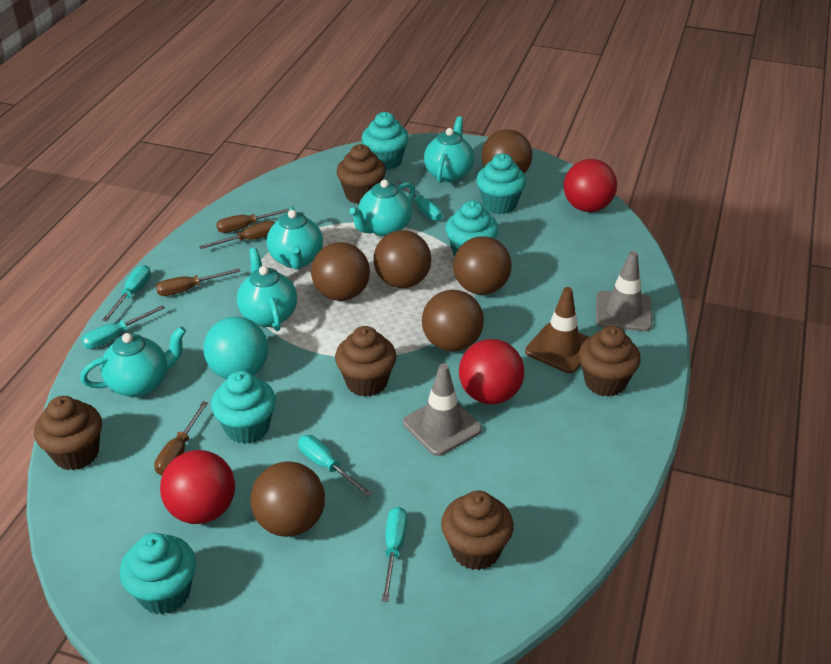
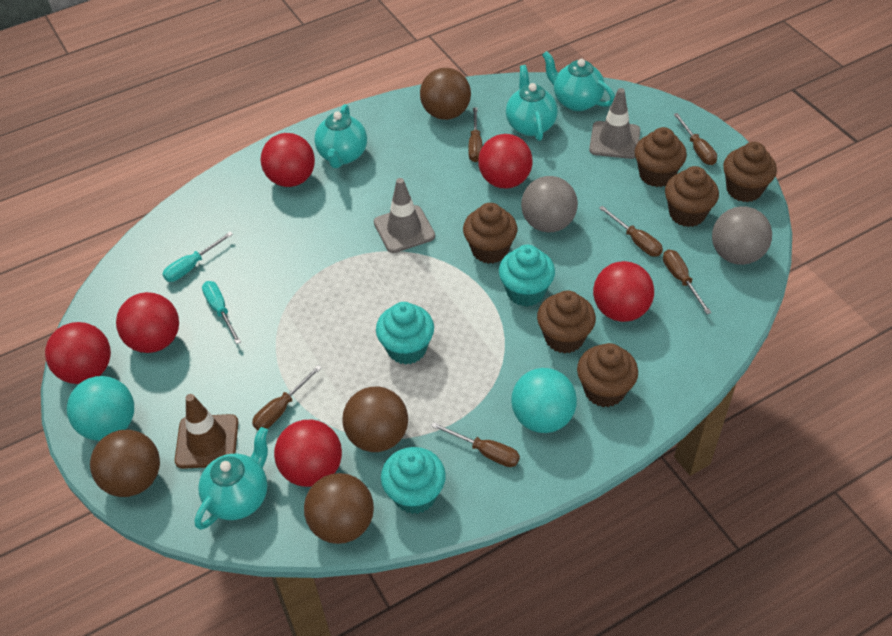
brown ball: [250,461,325,537] [311,242,370,301] [373,230,431,288] [422,290,484,352] [453,236,512,295] [482,129,532,173] = 6 -> [90,430,160,497] [304,473,374,544] [342,387,408,452] [420,68,471,120] = 4
brown cupcake: [34,396,102,470] [335,326,397,397] [337,144,386,204] [441,491,514,570] [579,326,641,397] = 5 -> [463,203,517,264] [537,290,596,354] [577,343,638,407] [635,127,687,187] [665,166,719,227] [723,142,777,202] = 6
brown screwdriver: [154,401,208,476] [156,268,240,296] [199,221,276,249] [216,208,289,233] = 4 -> [252,365,322,430] [431,422,520,467] [468,108,483,162] [599,206,663,256] [663,249,712,314] [673,113,717,165] = 6
grey ball: none = 0 -> [521,176,578,232] [712,206,772,265] = 2
red ball: [160,450,235,524] [459,339,524,405] [564,159,617,212] = 3 -> [45,322,111,384] [116,292,179,353] [261,133,315,187] [274,419,342,487] [478,134,532,188] [593,261,654,322] = 6
turquoise ball: [203,317,268,379] = 1 -> [67,376,134,441] [511,368,577,433] = 2
turquoise cupcake: [120,533,196,615] [211,371,276,444] [362,112,409,170] [445,200,498,256] [476,154,526,214] = 5 -> [376,302,434,365] [381,447,446,514] [499,245,555,307] = 3
turquoise screwdriver: [82,305,165,349] [102,265,151,322] [298,435,372,497] [382,507,407,602] [396,180,443,221] = 5 -> [162,232,233,282] [202,281,241,344] = 2
turquoise teapot: [80,326,186,397] [237,248,297,331] [267,207,323,269] [349,180,415,237] [424,116,474,183] = 5 -> [195,427,268,530] [314,104,367,168] [506,65,558,141] [542,51,615,111] = 4

